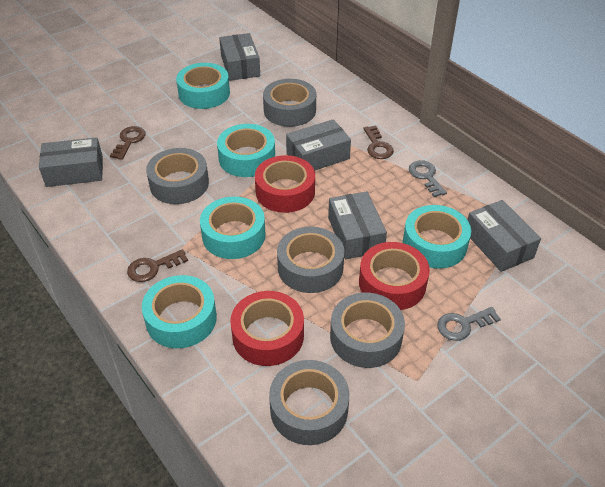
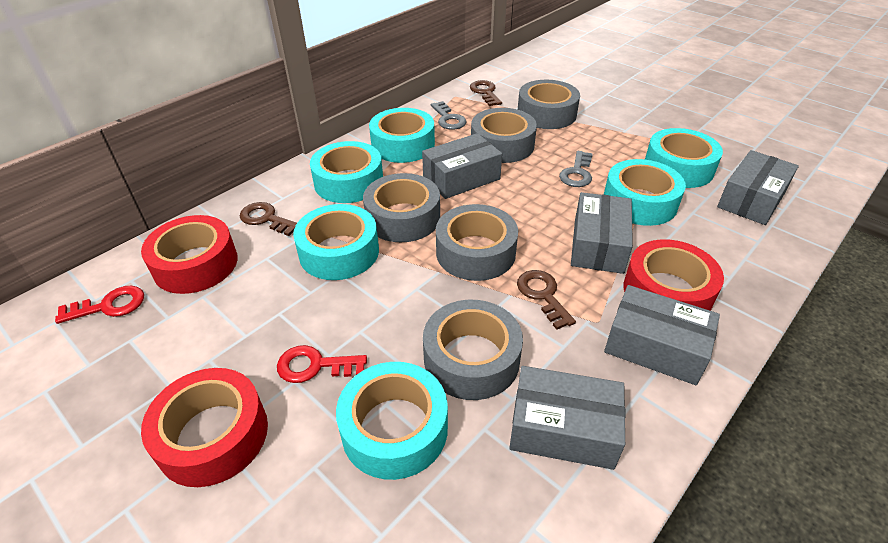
red key: none = 0 -> [55,285,144,324] [277,345,367,383] = 2
turquoise tape: [142,275,217,348] [176,63,230,109] [200,197,266,259] [217,124,275,177] [403,205,471,269] = 5 -> [293,204,379,280] [310,141,383,203] [336,362,448,480] [369,108,435,163] [604,159,686,226] [645,128,723,188] = 6

